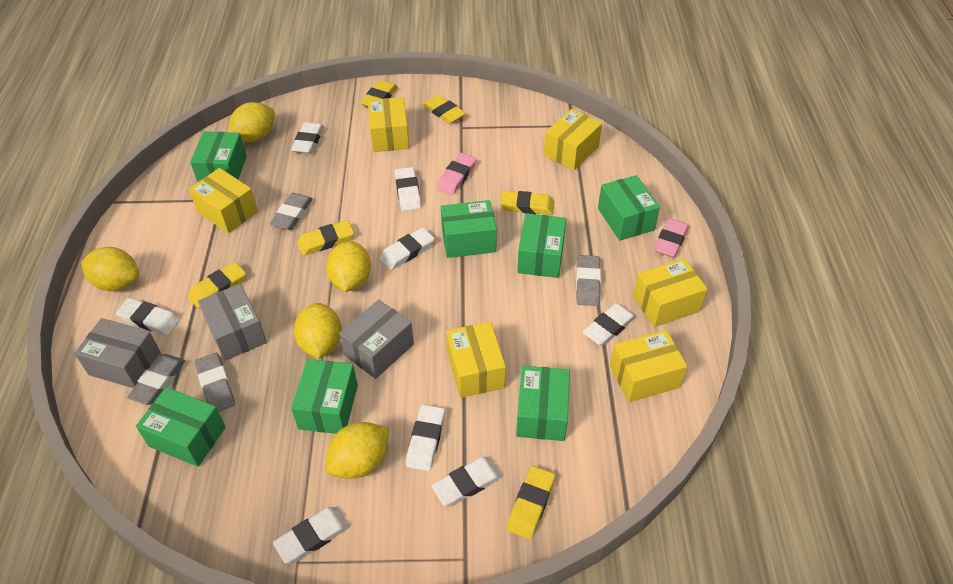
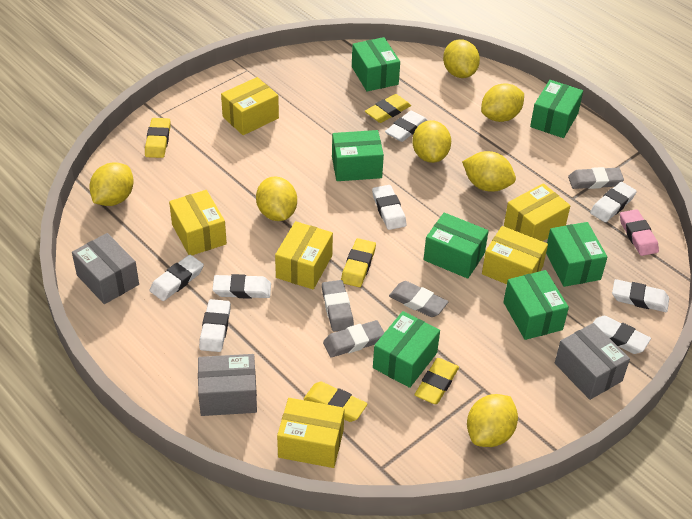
pink eraser: [436,153,477,195] [654,218,689,258] = 2 -> [620,209,659,256] = 1
yellow eraser: [188,262,246,308] [297,220,354,256] [360,80,398,107] [423,94,466,124] [500,191,554,215] [507,466,555,539] = 6 -> [145,118,171,158] [303,382,367,422] [341,238,376,287] [365,94,411,123] [415,358,459,404] = 5
yellow lemon: [81,247,139,291] [228,102,275,142] [294,303,342,359] [325,422,389,479] [326,241,371,292] = 5 -> [89,163,134,206] [256,177,297,221] [412,120,451,163] [443,39,480,78] [462,151,516,192] [467,394,518,447] [481,83,524,122] = 7

